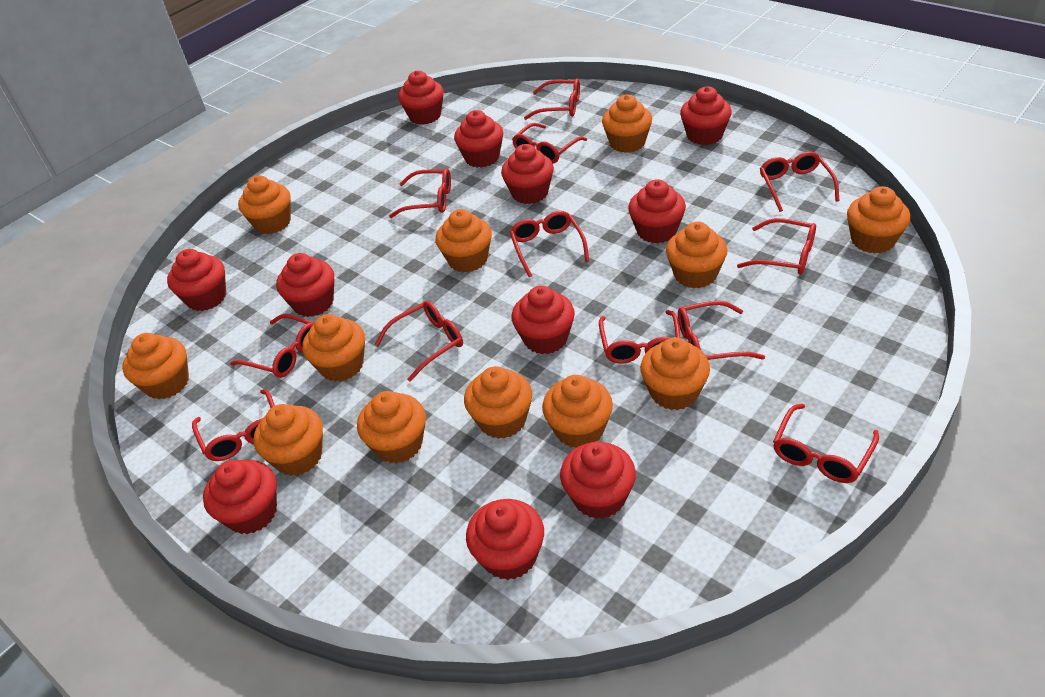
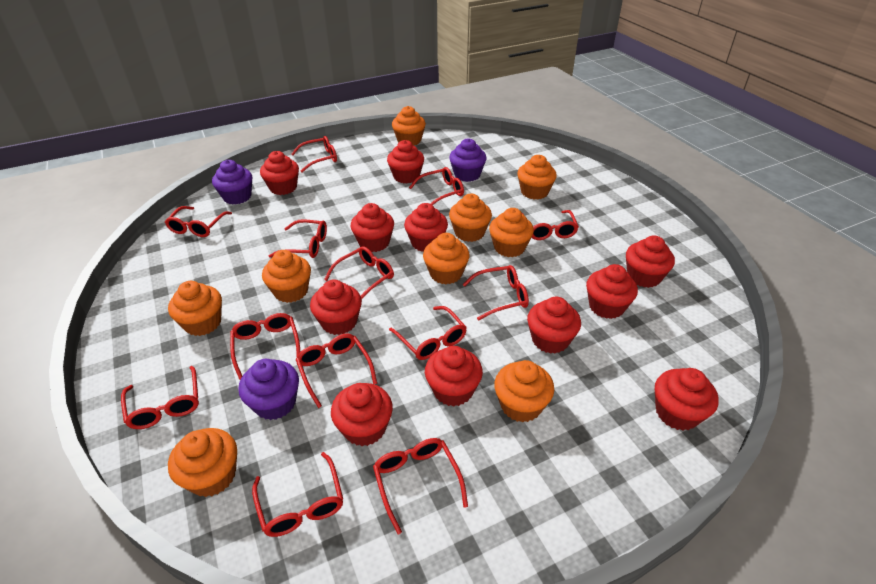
orange cupcake: [122,333,189,400] [238,175,291,234] [253,404,323,476] [302,314,365,382] [357,391,426,464] [436,209,492,273] [464,366,532,439] [542,375,613,448] [602,95,652,153] [640,337,710,410] [666,222,727,288] [847,186,910,254] = 12 -> [168,281,222,336] [168,428,237,497] [262,250,311,303] [392,106,426,146] [423,233,470,284] [449,194,492,242] [489,208,534,257] [494,360,554,422] [517,155,557,200] = 9
purple cupcake: none = 0 -> [212,160,252,205] [238,359,299,420] [449,138,487,182] = 3
red glasses: [192,389,275,461] [230,314,315,378] [375,301,463,382] [389,168,451,218] [510,211,589,277] [512,123,587,163] [524,78,580,120] [599,310,681,363] [678,301,765,360] [737,218,816,275] [760,151,839,212] [773,403,879,483] = 12 -> [121,366,199,429] [165,206,232,237] [230,313,300,380] [252,452,343,537] [269,219,327,258] [291,136,337,173] [296,334,377,408] [324,246,394,299] [373,438,468,534] [389,306,467,360] [409,167,464,205] [462,265,529,320] [522,210,579,240] = 13

